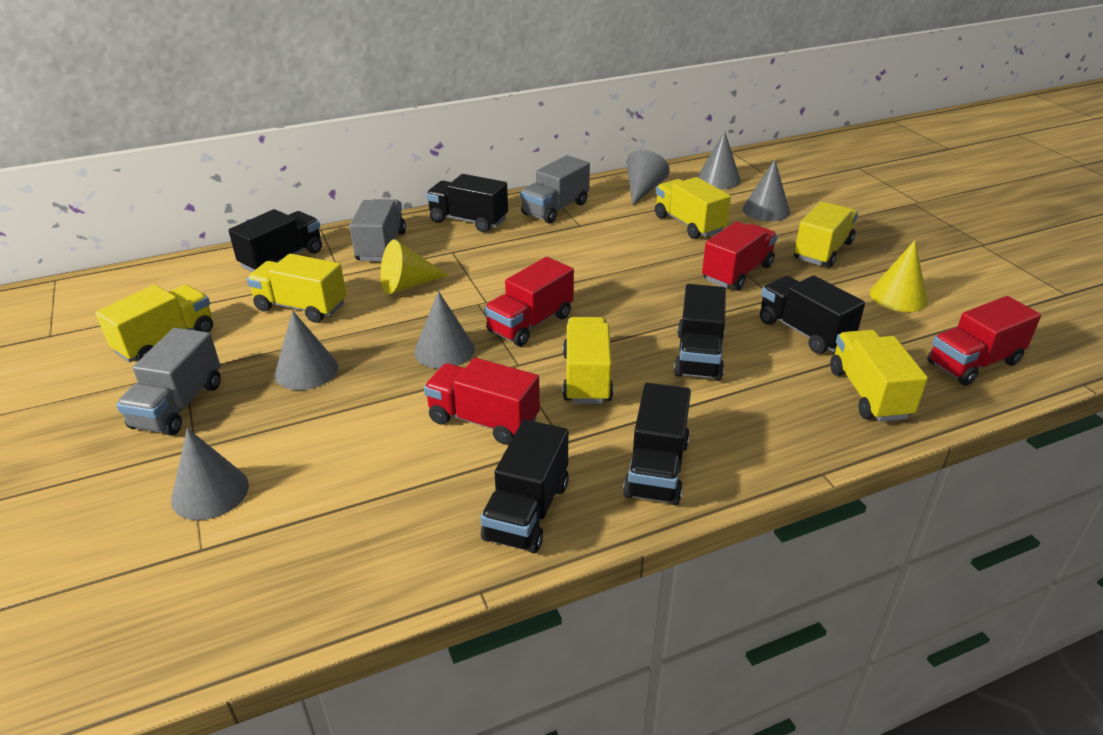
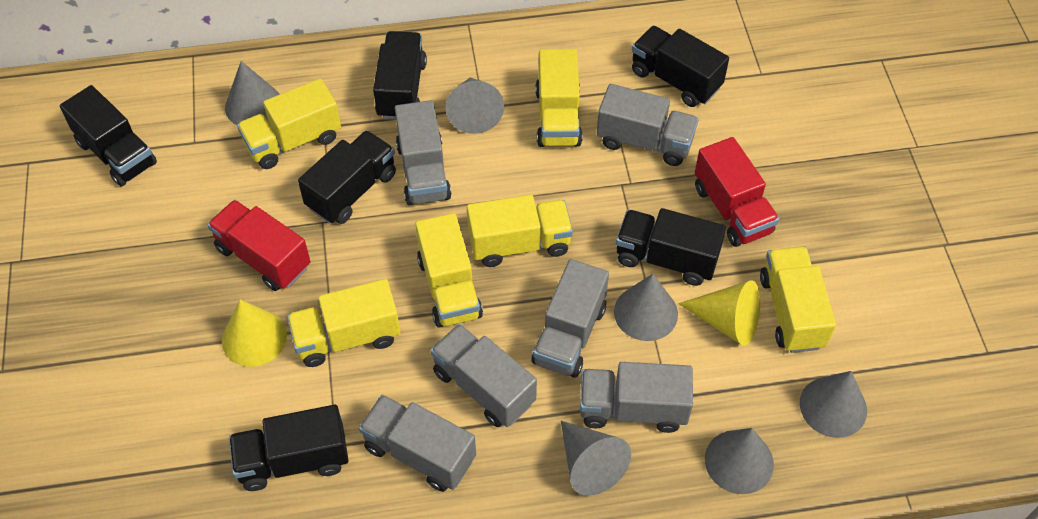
grey truck: [116,328,221,436] [350,199,406,261] [520,155,590,224] = 3 -> [359,394,476,492] [395,100,452,206] [430,324,537,427] [532,259,609,378] [580,362,693,433] [597,84,699,166] = 6
red truck: [424,358,540,445] [484,257,574,346] [702,221,778,291] [927,296,1041,386] = 4 -> [207,200,311,291] [695,137,779,247] = 2

